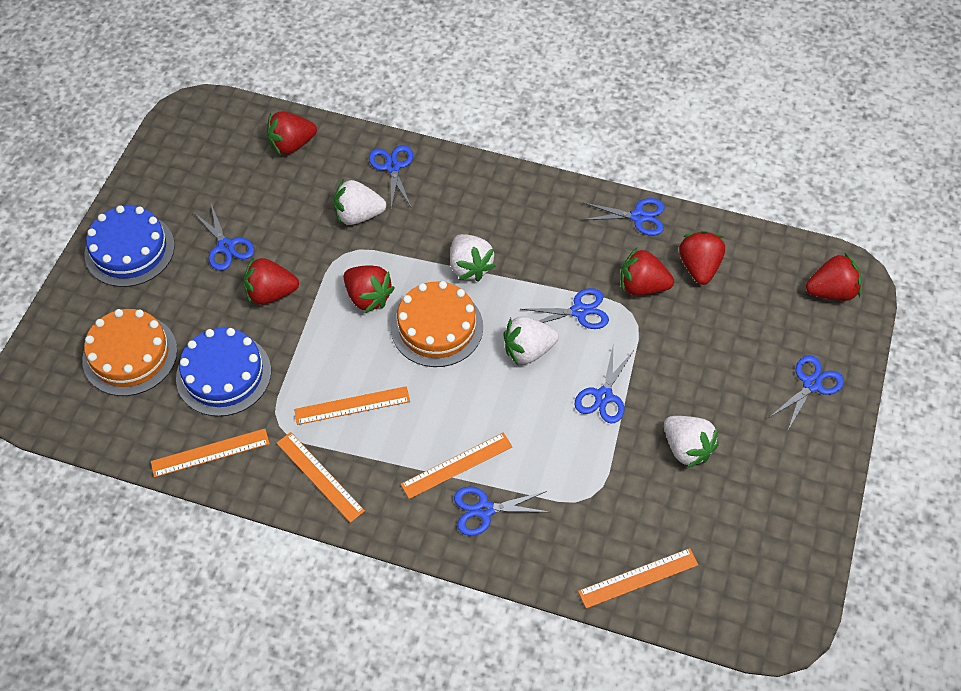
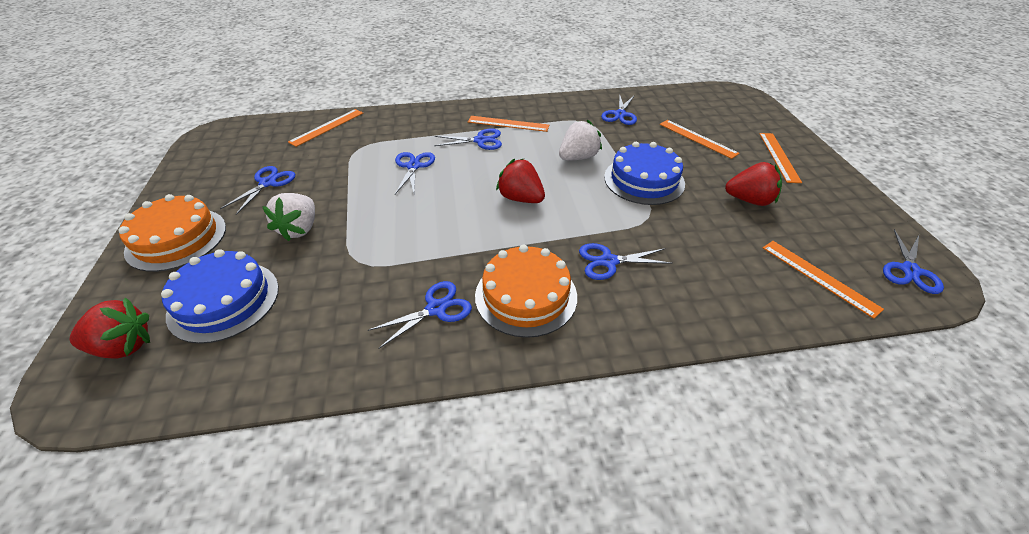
red strawberry: [243,258,299,305] [267,111,317,155] [344,265,395,313] [621,248,674,295] [679,231,725,285] [806,253,862,301] = 6 -> [70,297,150,359] [496,159,545,203] [725,162,782,206] = 3
white strawberry: [334,180,386,225] [450,234,495,282] [503,316,559,365] [664,416,719,468] = 4 -> [262,193,315,241] [559,120,602,160] = 2

